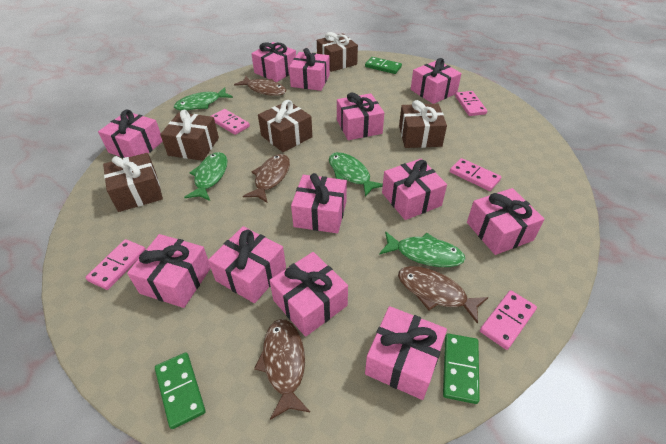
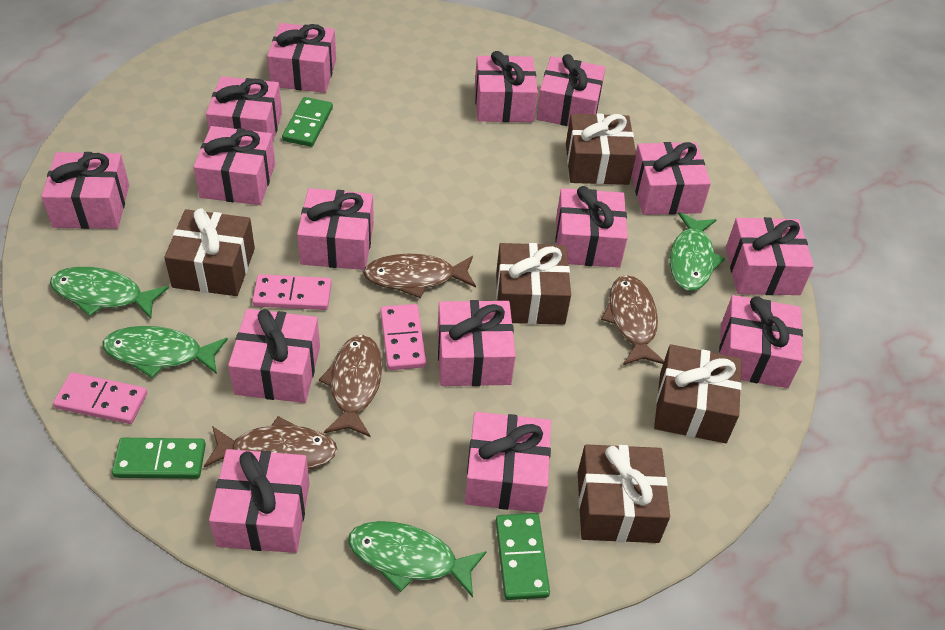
pink domino: [85,239,146,290] [211,109,250,135] [450,158,501,191] [455,91,487,116] [480,290,537,350] = 5 -> [53,372,147,424] [252,274,332,310] [380,304,426,370] = 3
pink gift: [98,109,163,158] [127,234,211,308] [208,226,286,303] [251,42,296,82] [269,252,348,337] [289,48,330,91] [291,173,347,233] [337,92,384,140] [365,306,447,400] [382,159,447,220] [411,58,462,104] [467,188,544,255] = 12 -> [41,152,129,229] [194,126,275,205] [206,76,282,140] [209,449,310,553] [228,309,320,403] [267,23,336,93] [297,188,374,270] [437,300,516,386] [465,412,551,513] [475,51,538,122] [536,54,606,126] [556,186,628,268] [631,142,711,215] [719,295,803,388] [726,217,814,295] = 15

